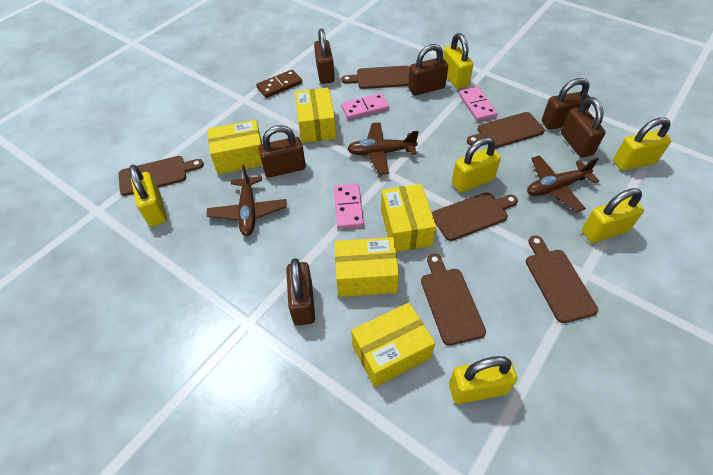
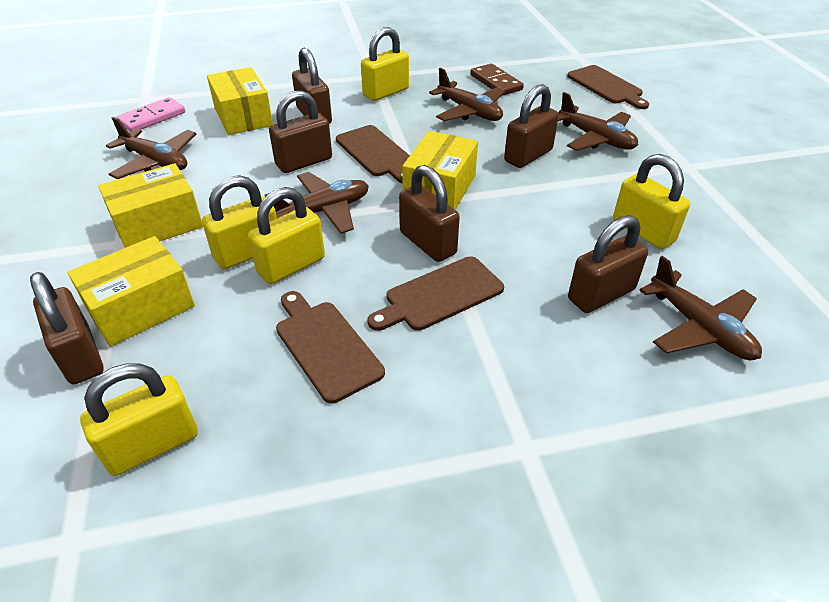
brown cutting board: [119,156,204,196] [342,66,410,89] [421,253,486,346] [432,192,518,241] [467,112,545,148] [526,235,598,323] = 6 -> [276,291,385,404] [336,125,410,184] [367,256,504,331] [567,65,649,109] = 4
brown plane: [207,165,287,236] [347,122,419,175] [527,155,599,212] = 3 -> [106,117,196,179] [265,172,369,234] [429,68,505,121] [558,92,638,151] [639,256,762,360] = 5
pink domino: [334,184,364,229] [341,93,389,120] [459,87,498,121] = 3 -> [116,97,185,132] = 1
yellow box: [207,120,263,174] [295,87,336,143] [335,237,399,297] [351,303,435,387] [381,184,436,252] = 5 -> [67,236,195,347] [98,163,203,248] [207,67,273,135] [402,131,478,210] = 4
yellow padlock: [129,165,167,227] [443,33,473,89] [449,356,517,404] [452,137,501,193] [582,188,644,243] [613,117,672,171] = 6 -> [80,364,198,476] [202,175,277,269] [248,187,325,284] [361,27,409,101] [613,154,690,249] = 5

